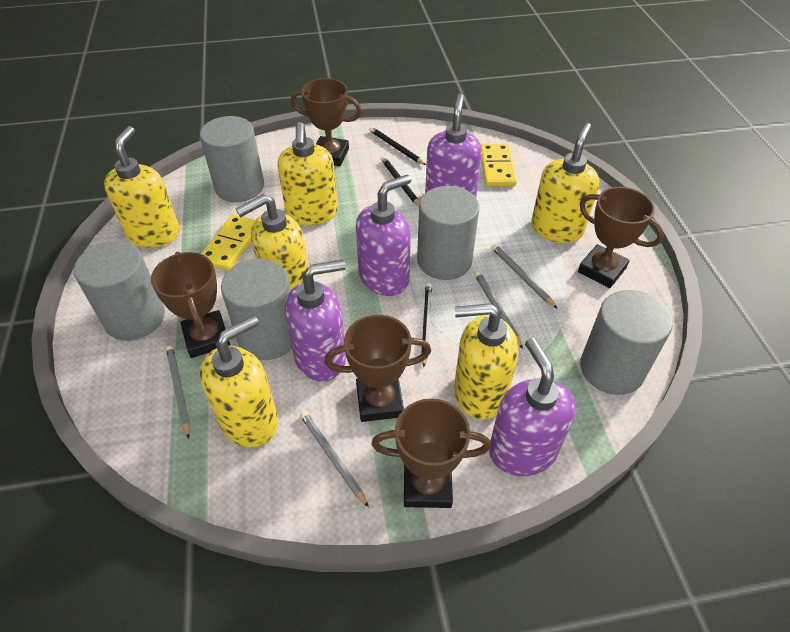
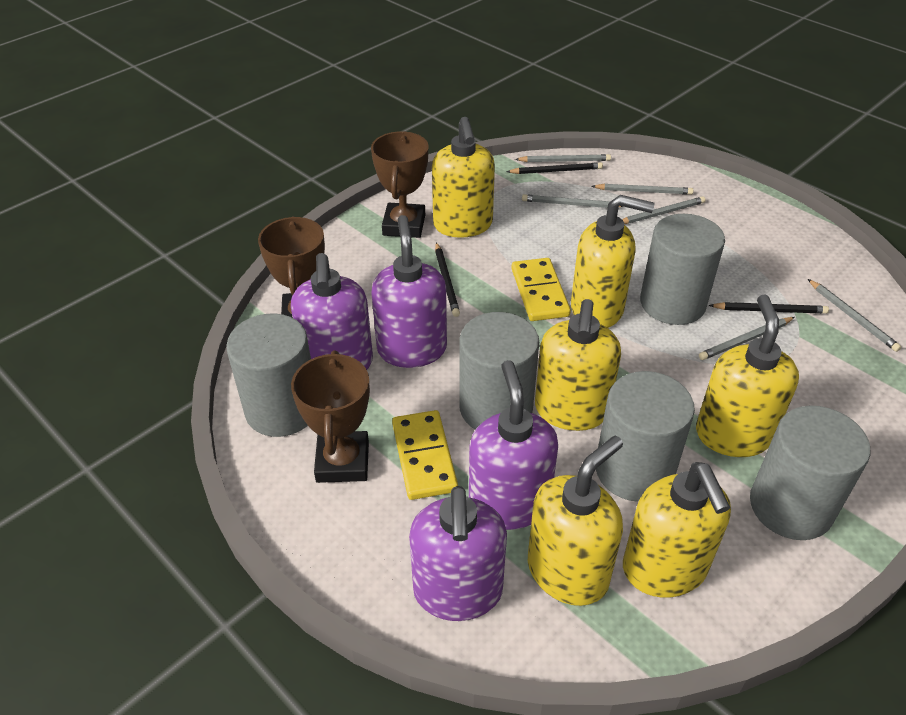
brown trophy: [151,252,230,358] [291,78,362,166] [324,315,431,422] [372,398,491,508] [578,187,664,288] = 5 -> [258,216,325,318] [291,350,370,483] [371,131,428,238] = 3
grey pencil: [166,345,190,439] [300,411,369,507] [475,271,523,349] [491,244,558,309] = 4 -> [515,154,611,162] [522,194,623,208] [592,184,694,195] [622,196,706,224] [699,317,795,360] [808,279,901,352] = 6

